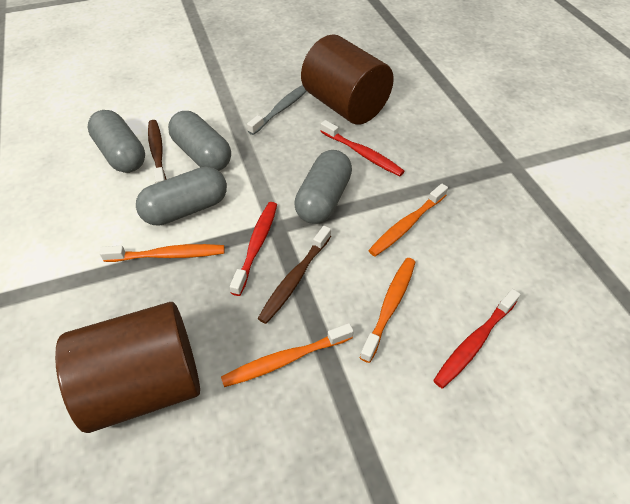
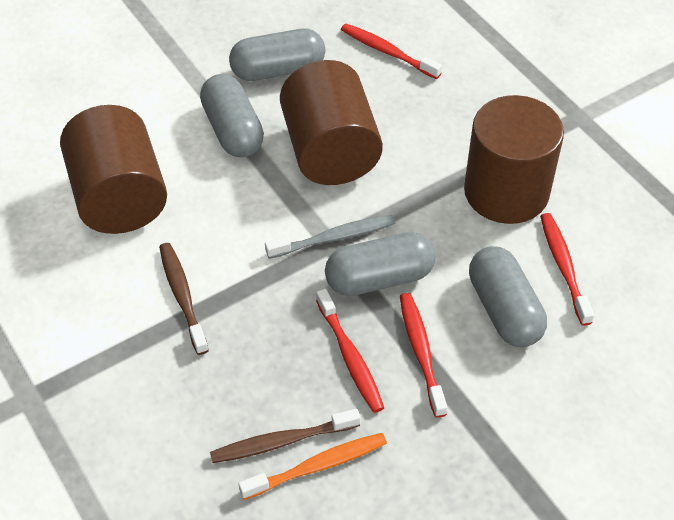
brown cylinder: [55,302,200,433] [301,34,394,125] = 2 -> [60,105,167,234] [280,60,383,185] [464,95,564,224] = 3
orange toothbrush: [99,244,224,262] [221,323,354,387] [360,258,415,363] [368,184,448,256] = 4 -> [238,433,387,500] = 1
red toothbrush: [230,202,277,296] [320,120,404,176] [433,289,521,388] = 3 -> [316,289,384,413] [341,24,442,79] [400,293,447,418] [540,213,594,326] = 4

